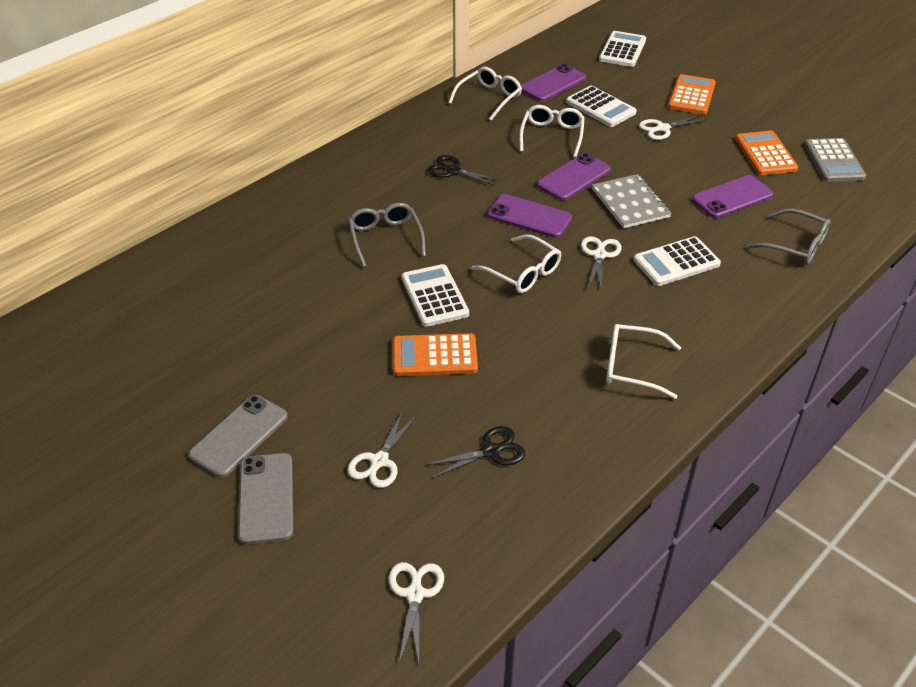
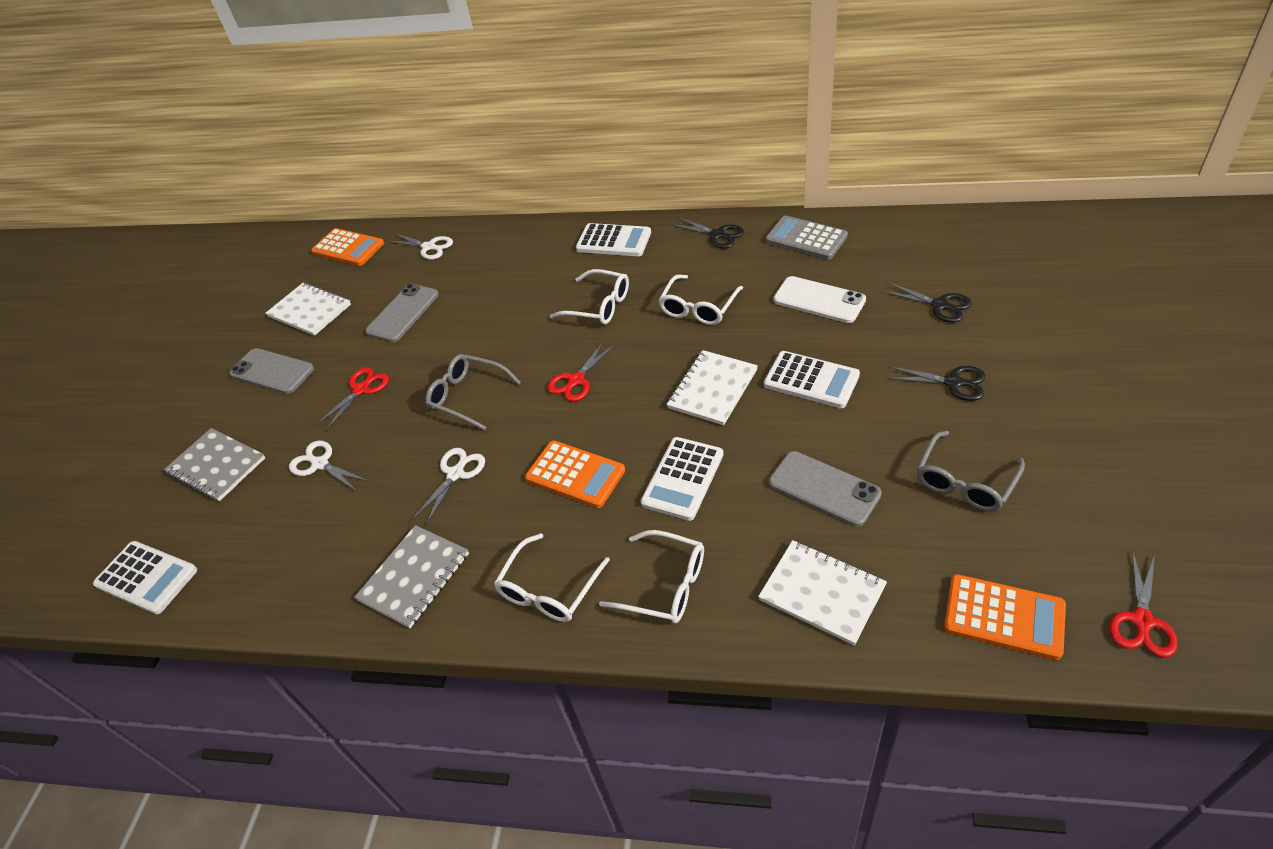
black scissors: [425,426,525,479] [428,155,501,186] = 2 -> [671,217,744,249] [881,282,972,323] [886,366,986,401] = 3
grey notebook: [592,174,672,228] = 1 -> [164,428,265,501] [354,525,469,628] = 2
grey phone: [188,395,288,477] [238,453,293,544] = 2 -> [229,348,314,394] [365,284,439,342] [769,451,882,527] = 3
purple phone: [487,194,572,238] [521,64,586,101] [537,153,611,200] [692,175,773,218] = 4 -> none = 0
red scissors: none = 0 -> [315,367,389,431] [547,341,616,402] [1109,551,1178,658] = 3
white notebook: none = 0 -> [265,283,351,336] [667,350,758,425] [758,540,887,646] = 3
white phone: none = 0 -> [773,276,866,323] = 1
white scissors: [347,411,417,488] [388,562,444,663] [581,236,622,293] [639,114,707,140] = 4 -> [289,441,368,491] [387,233,453,260] [412,448,485,526] = 3

